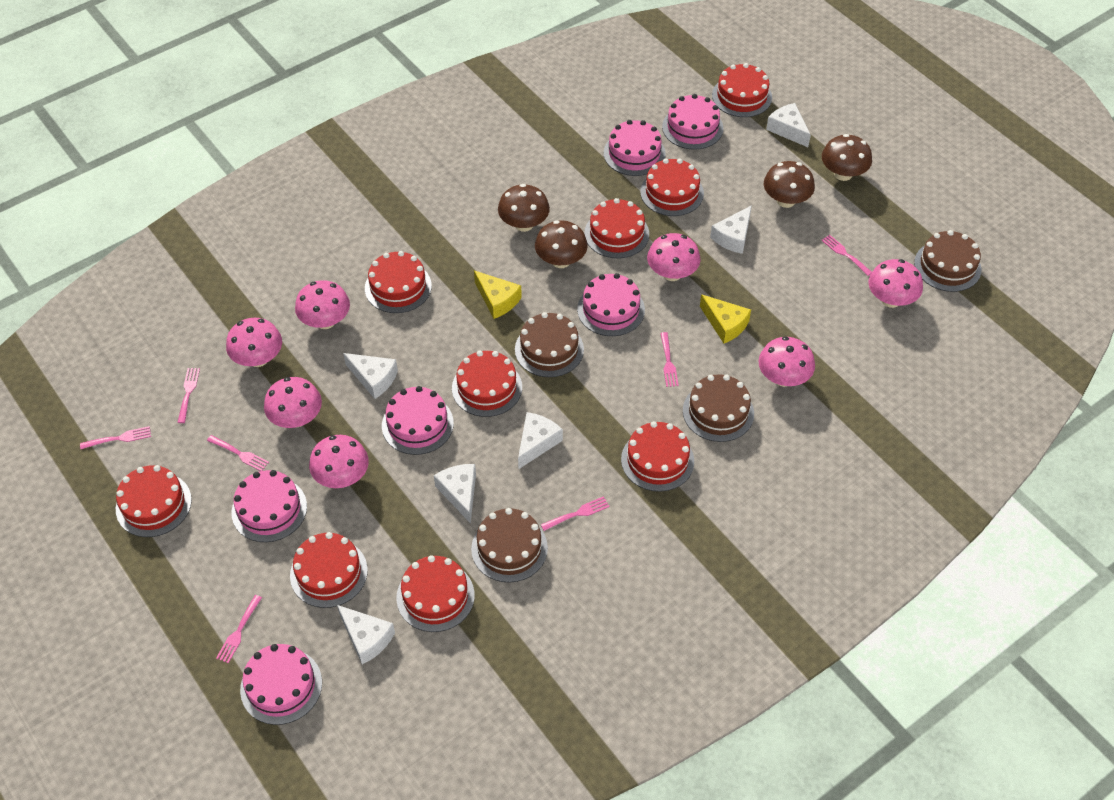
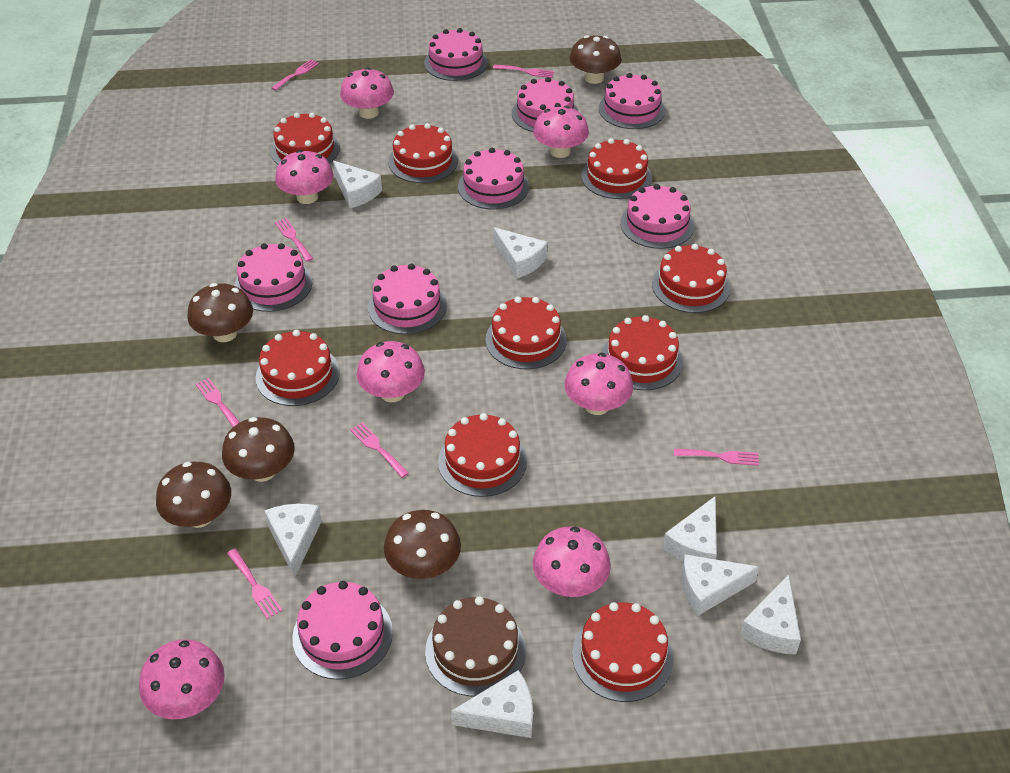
brown cake: [471,508,548,583] [515,312,584,377] [683,374,754,442] [914,230,981,292] = 4 -> [425,596,526,696] = 1
brown mushroom: [498,184,550,232] [535,220,588,268] [764,161,815,208] [822,134,872,181] = 4 -> [156,462,231,528] [187,283,253,342] [222,417,295,482] [384,510,461,579] [570,35,621,84] = 5
pink cake: [232,470,307,542] [240,644,322,725] [382,386,454,455] [577,273,645,336] [604,120,666,176] [662,94,723,150] = 6 -> [234,243,312,312] [292,581,393,680] [368,264,447,334] [424,28,488,81] [458,148,529,210] [512,77,578,132] [599,73,665,129] [620,184,694,249] = 8
white cheese: [337,605,395,664] [343,353,398,399] [434,464,476,524] [518,412,563,469] [710,205,752,254] [766,103,811,147] = 6 -> [264,504,322,578] [333,160,382,209] [451,670,533,738] [493,227,547,279] [663,496,717,561] [681,554,759,616] [739,574,801,655] = 7
yellow cheese: [474,270,522,319] [700,294,751,343] = 2 -> none = 0

